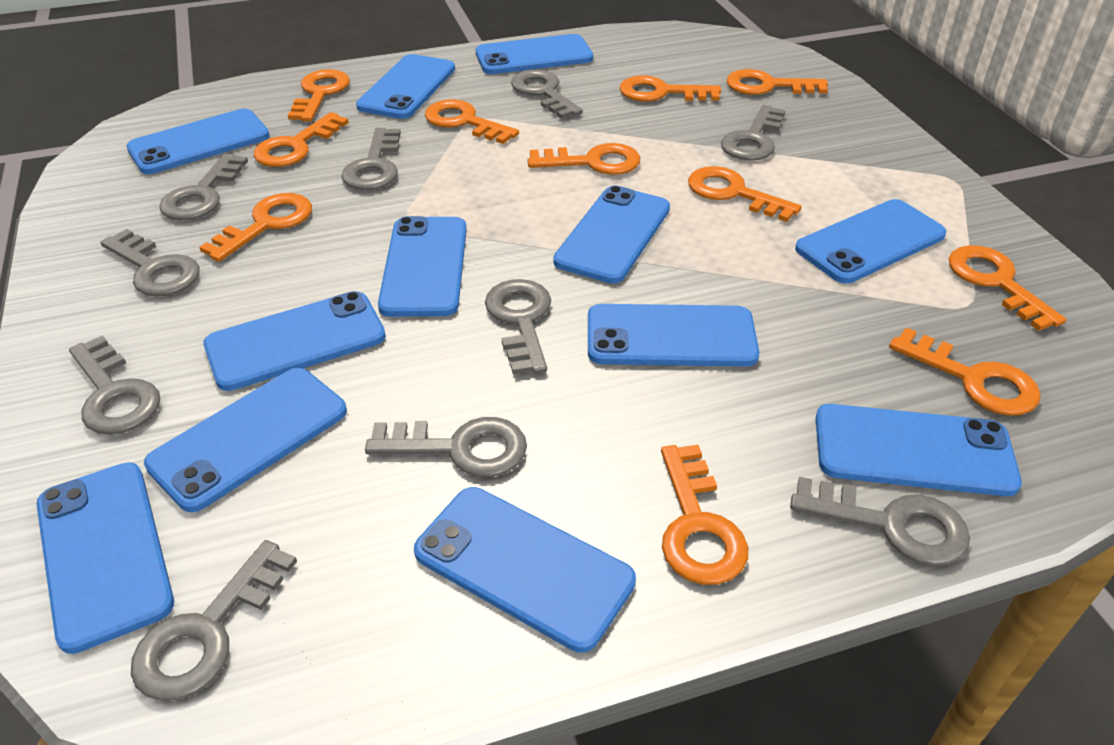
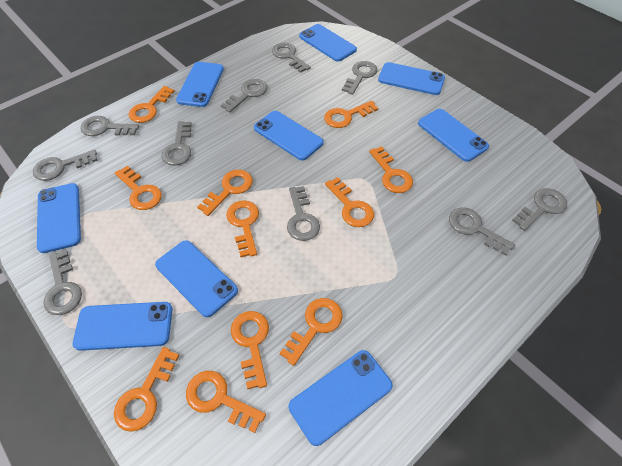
blue phone: [36,462,174,654] [126,109,270,174] [144,368,347,512] [203,291,386,391] [356,54,455,119] [378,216,467,317] [414,487,636,653] [476,34,593,74] [553,185,670,284] [588,304,759,367] [795,199,946,284] [815,404,1022,496] = 12 -> [37,183,81,253] [73,302,173,351] [155,240,238,317] [176,62,224,107] [254,111,324,161] [289,350,393,446] [299,24,357,62] [378,62,445,95] [418,109,489,162] = 9

